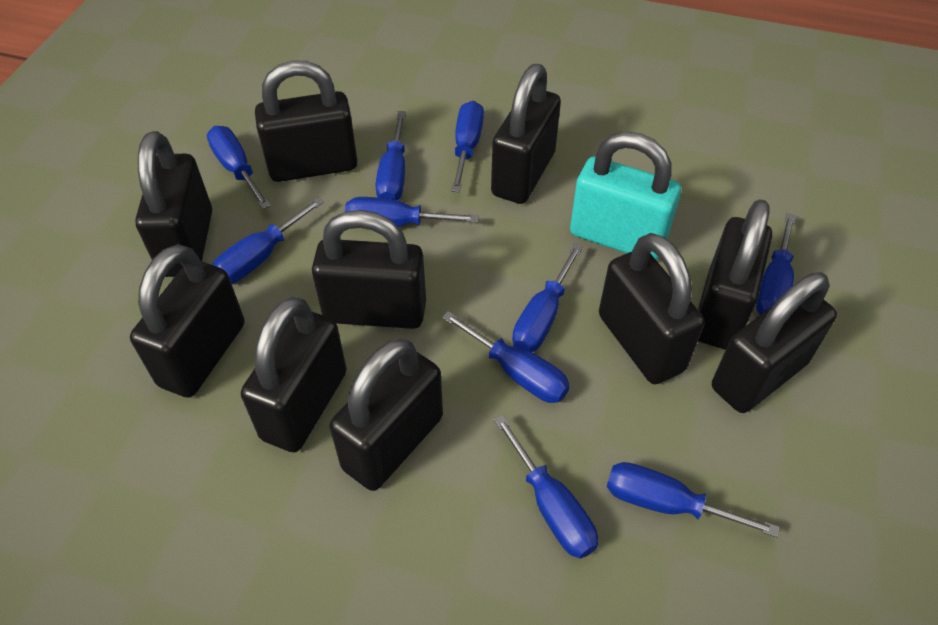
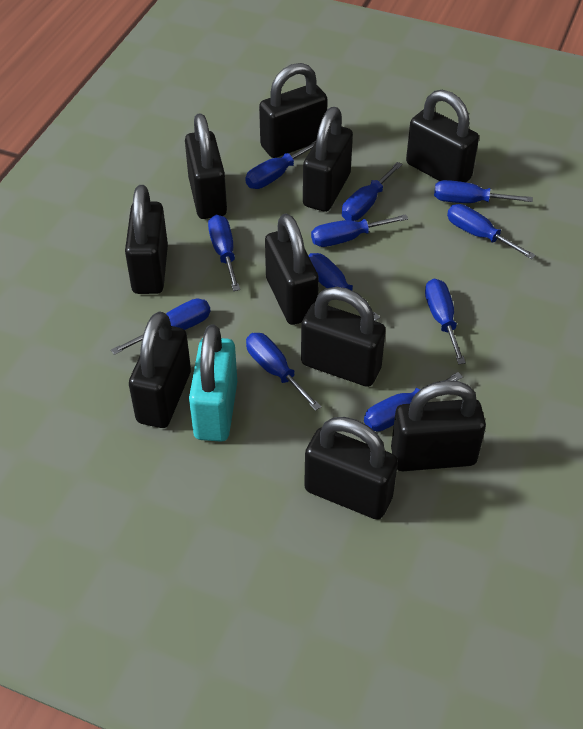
blue screwdriver: [207,126,271,209] [212,197,324,284] [345,197,479,227] [376,111,406,200] [442,311,570,403] [451,101,484,192] [494,415,598,558] [512,244,583,352] [607,462,779,537] [756,213,796,315] = 10 -> [111,298,211,355] [208,215,240,291] [245,141,316,189] [246,333,321,411] [308,253,380,321] [311,214,408,247] [342,162,402,221] [364,372,463,432] [425,279,466,364] [434,180,533,203] [447,204,536,259] = 11

